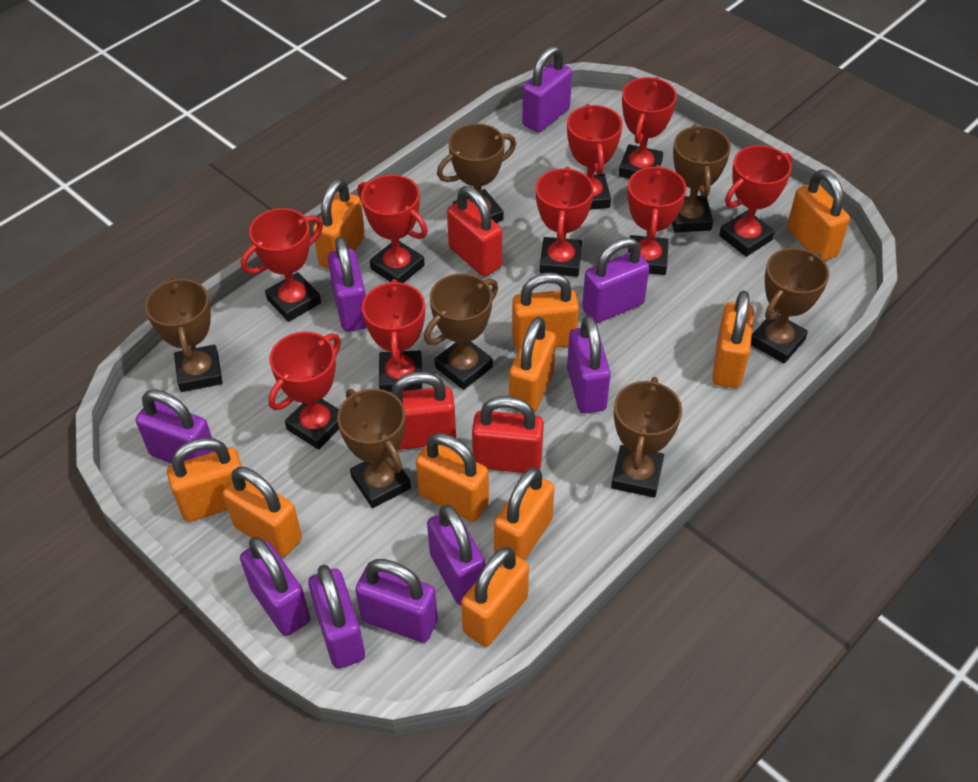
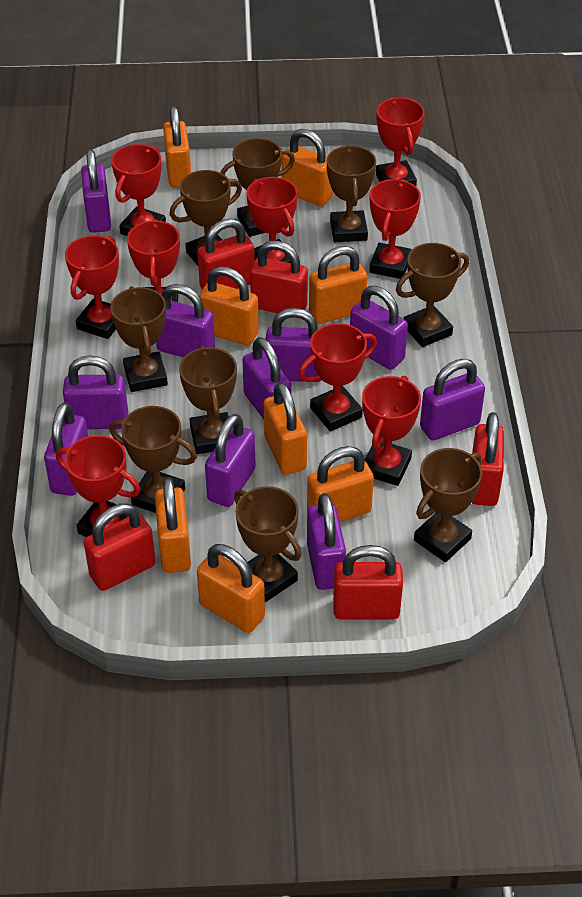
brown trophy: [145,276,223,392] [337,389,411,508] [424,273,498,390] [437,124,516,223] [611,377,682,498] [672,125,731,233] [751,248,829,364] = 7 -> [109,406,197,513] [110,286,168,392] [170,170,242,265] [179,345,237,454] [220,138,295,237] [234,486,302,602] [327,145,376,242] [396,243,469,347] [414,448,482,562] = 9
orange padlock: [167,438,242,522] [223,467,302,557] [313,178,365,269] [416,433,489,522] [461,547,529,647] [494,467,554,561] [509,317,556,413] [512,272,579,351] [712,291,754,388] [787,169,850,261] = 10 -> [155,477,191,573] [163,106,191,188] [197,544,265,633] [199,266,259,345] [264,382,307,475] [281,129,333,206] [307,446,374,522] [309,246,367,324] = 8
purple padlock: [136,389,215,464] [240,537,310,636] [308,565,365,669] [328,236,367,332] [355,559,438,643] [427,504,486,606] [522,46,572,133] [567,315,611,413] [582,237,649,323] = 9 -> [44,402,88,496] [63,355,128,429] [81,149,111,233] [156,284,215,358] [205,414,256,507] [243,337,291,419] [266,308,322,382] [307,493,346,590] [350,286,408,370] [420,359,485,441] = 10
red padlock: [391,372,456,450] [447,186,502,277] [472,396,544,473] = 3 -> [84,504,156,591] [197,219,255,289] [250,241,308,313] [333,545,403,619] [472,412,504,506] = 5

